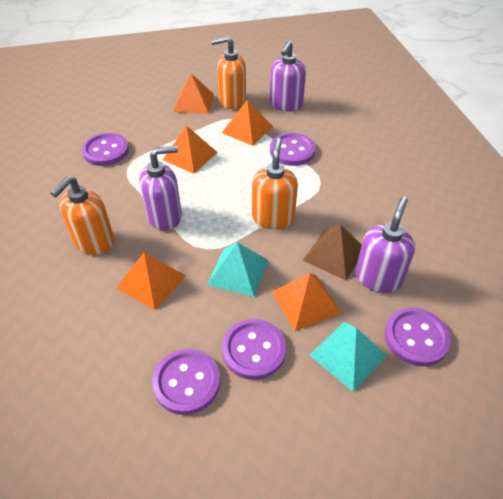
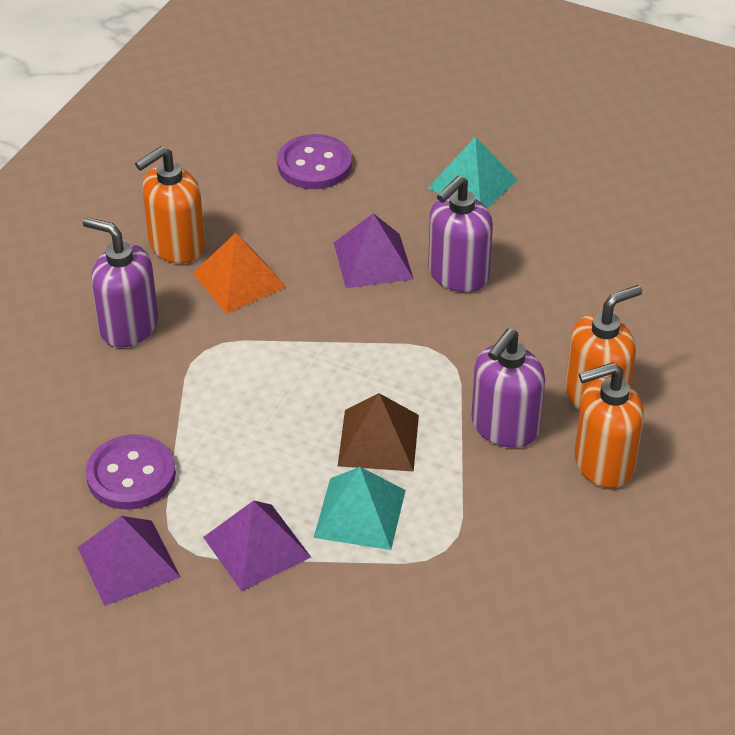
orange pyramid: [116,252,186,310] [163,126,217,174] [174,73,214,114] [222,100,273,146] [272,273,341,331] = 5 -> [192,233,286,314] = 1
purple button: [82,133,129,166] [152,349,220,415] [222,319,286,380] [270,133,315,166] [385,308,451,366] = 5 -> [86,434,176,510] [277,134,352,189] = 2
purple pyramid: none = 0 -> [77,516,181,606] [203,500,311,591] [334,213,413,288] = 3

